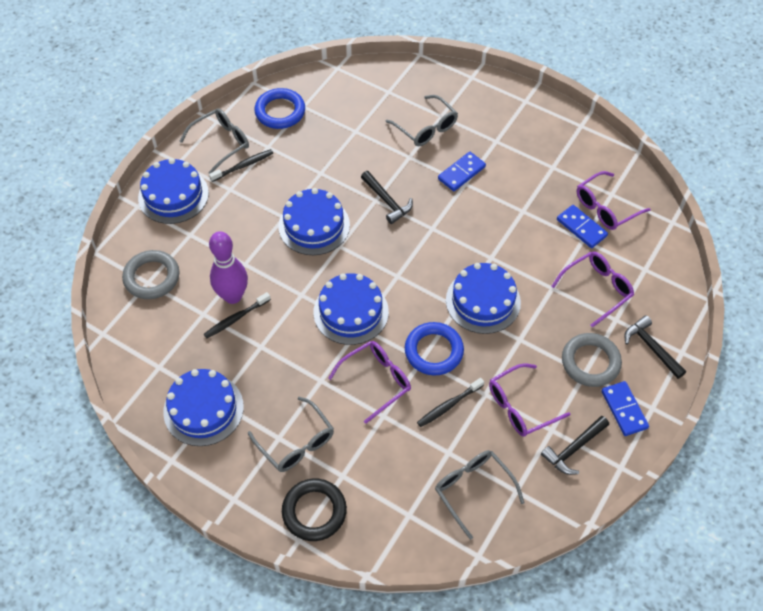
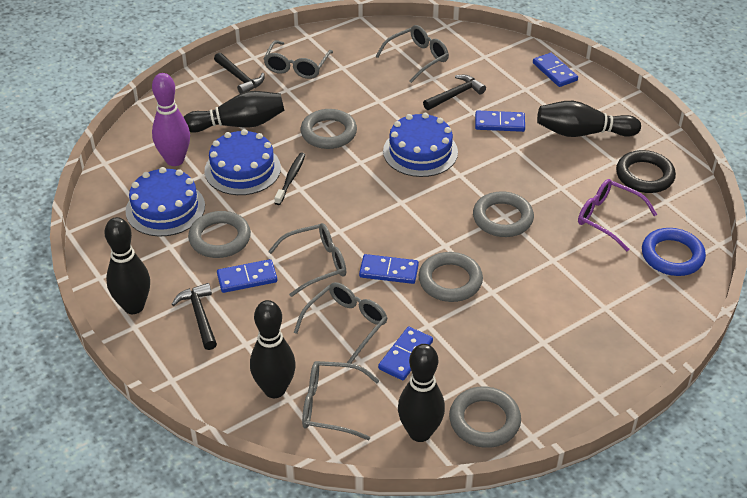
black bowling pin: none = 0 -> [104,217,150,314] [184,91,285,133] [250,300,296,398] [398,344,445,442] [537,101,641,137] = 5
black toothbrush: [204,292,271,338] [209,149,273,182] [417,378,484,427] = 3 -> [274,153,305,205] = 1
blue cake: [138,158,209,224] [163,369,244,446] [278,188,350,255] [313,273,389,345] [446,263,521,334] = 5 -> [126,167,205,237] [204,129,281,195] [383,113,458,177] = 3
blue domino: [438,152,486,191] [557,205,608,248] [601,381,649,436] = 3 -> [217,259,277,293] [359,254,419,284] [378,327,433,380] [475,110,525,132] [533,53,578,87] = 5
blue ring: [254,88,305,129] [405,322,464,375] = 2 -> [642,228,706,276] = 1
grey glasses: [179,108,249,174] [248,397,334,472] [386,95,458,146] [435,450,524,540] = 4 -> [263,40,333,79] [268,223,346,297] [294,282,387,364] [302,361,380,440] [376,25,449,83] = 5
grey ring: [122,250,179,299] [562,333,622,387] = 2 -> [188,211,251,258] [301,109,357,149] [419,252,483,302] [449,386,521,448] [473,191,534,237] = 5
purple glasses: [328,341,411,424] [489,363,570,437] [551,252,634,328] [577,171,651,230] = 4 -> [578,179,657,251] = 1

